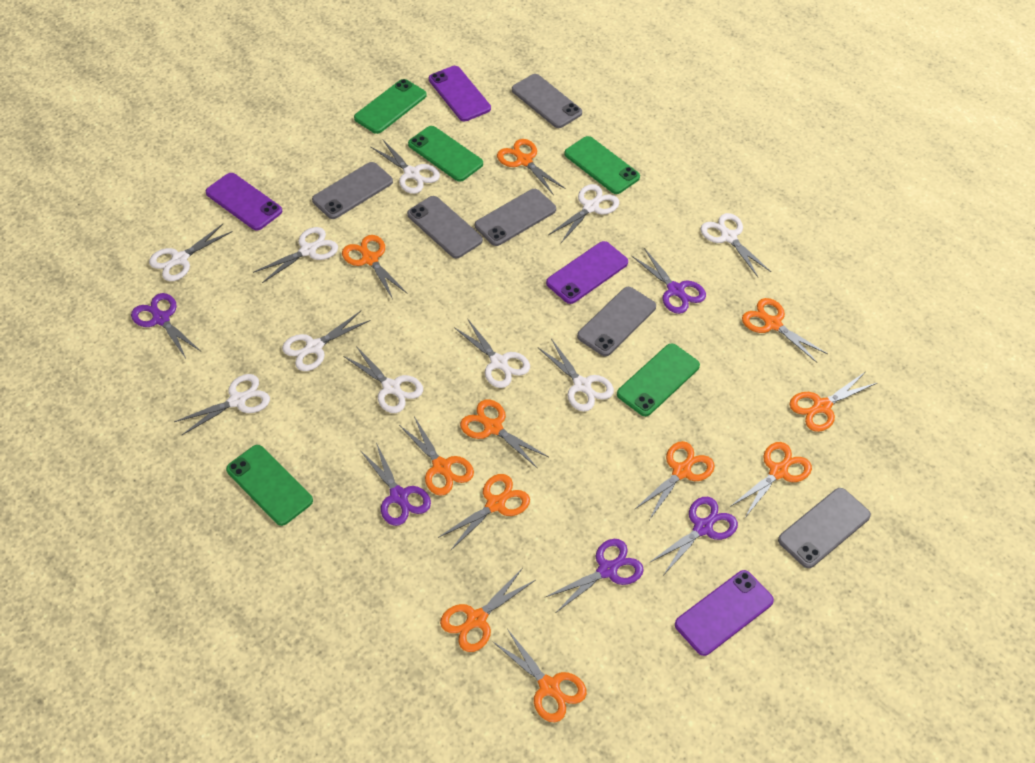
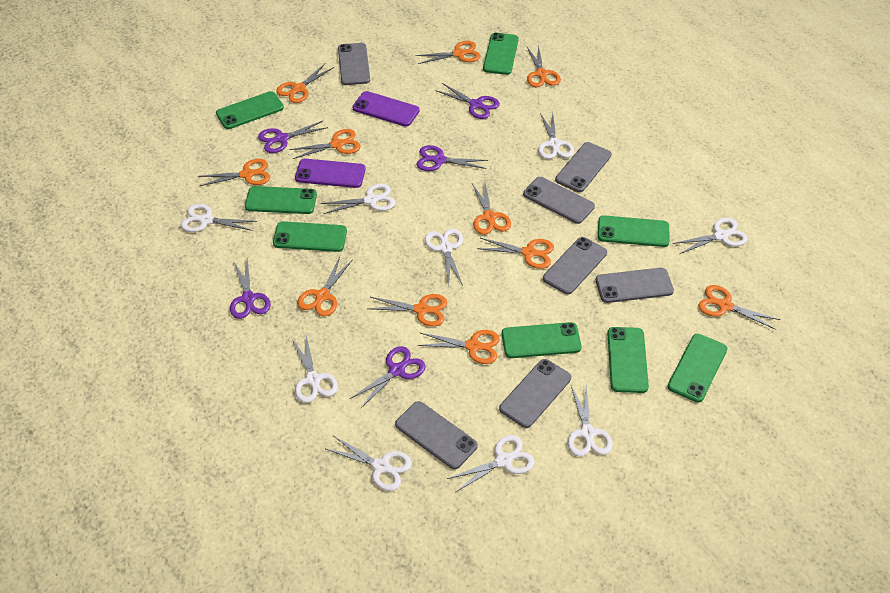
green phone: [226,445,313,526] [354,79,427,134] [408,126,483,182] [564,136,640,194] [617,343,700,416] = 5 -> [216,91,284,129] [245,186,317,214] [273,221,347,252] [483,33,519,75] [502,322,582,358] [598,215,670,247] [607,327,649,393] [668,334,727,403] = 8
grey phone: [312,162,393,219] [407,196,483,258] [475,189,556,246] [512,74,582,128] [577,287,656,356] [778,488,871,568] = 6 -> [338,43,370,85] [395,401,478,469] [499,359,571,428] [523,177,595,224] [543,237,607,295] [555,142,612,192] [596,268,674,303] = 7
purple phone: [206,173,282,230] [429,66,491,121] [546,241,628,304] [675,570,774,656] = 4 -> [295,159,366,188] [352,91,420,127] = 2
white scissors: [149,224,233,281] [174,374,270,435] [253,227,338,283] [282,311,371,371] [343,346,423,413] [371,139,440,194] [454,318,530,388] [537,339,614,412] [548,184,619,243] [701,213,771,277] = 10 -> [181,204,257,232] [292,335,338,403] [321,184,395,214] [326,436,412,491] [425,229,463,286] [447,435,535,492] [538,113,574,159] [568,384,613,457] [673,218,748,254] = 9

